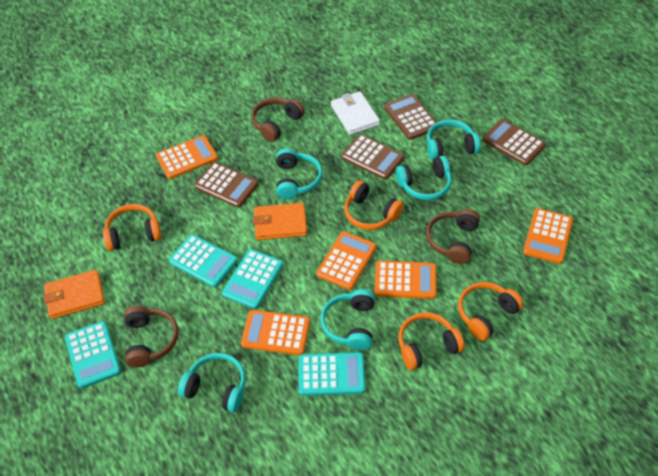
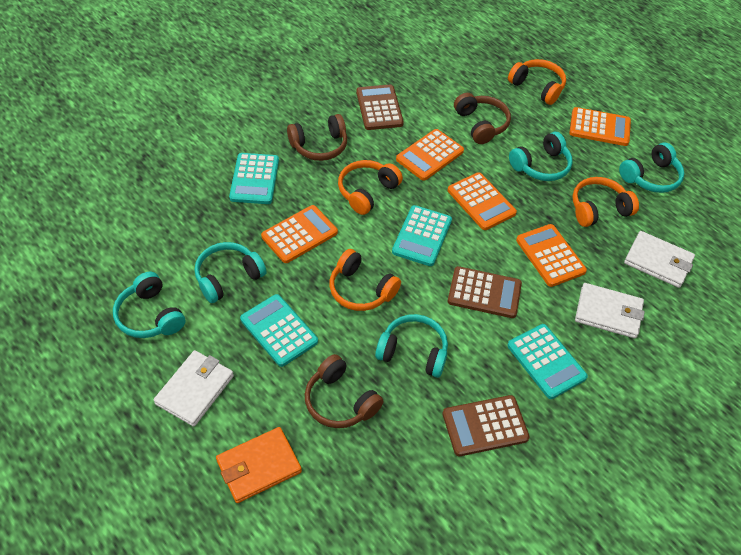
brown calculator: [194,162,259,208] [342,134,404,180] [384,94,437,140] [483,119,546,165] = 4 -> [356,85,404,130] [442,395,530,456] [448,266,522,318] = 3
orange wallet: [43,270,105,319] [253,203,307,240] = 2 -> [216,427,302,503] = 1
white wallet: [331,91,380,135] = 1 -> [154,350,234,427] [575,283,645,338] [624,231,695,288] = 3

